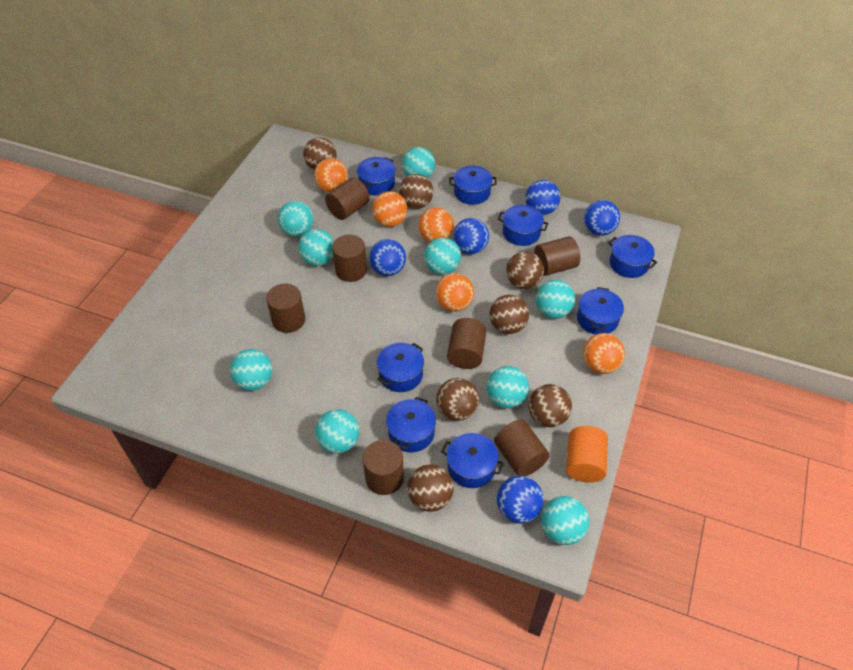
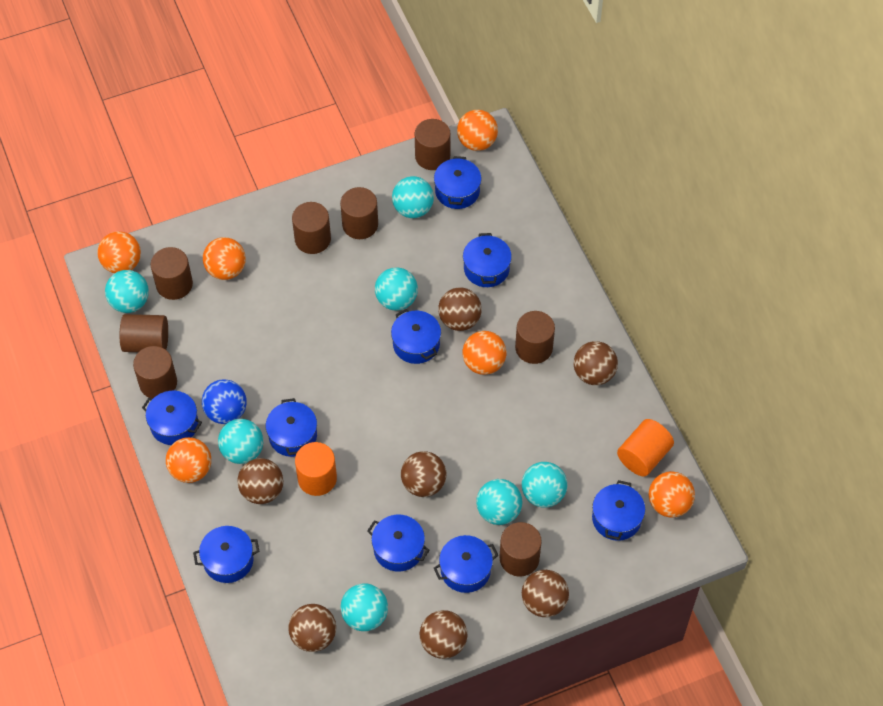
blue ball: [369,239,406,276] [453,218,489,254] [497,476,544,524] [525,180,560,215] [584,200,620,236] = 5 -> [202,379,247,424] = 1
blue pot: [357,157,396,195] [377,343,424,392] [386,397,436,452] [441,433,504,488] [449,166,497,205] [498,205,548,246] [577,287,624,335] [608,235,657,278] = 8 -> [142,391,202,445] [193,526,260,583] [266,398,317,457] [367,515,429,572] [391,309,441,364] [434,156,481,209] [434,535,498,593] [463,233,512,287] [592,480,645,541] = 9
brown cylinder: [266,284,305,333] [325,178,370,220] [332,235,367,282] [363,440,404,495] [447,318,487,369] [494,420,550,476] [534,236,580,276] = 7 -> [120,314,168,352] [133,346,177,399] [151,247,193,300] [292,202,331,254] [340,187,378,239] [415,119,451,170] [500,522,542,577] [515,311,555,364] = 8
orange ball: [314,158,348,193] [372,191,407,227] [418,207,454,242] [436,273,474,312] [583,333,625,374] = 5 -> [97,231,141,273] [166,437,211,483] [203,237,246,280] [457,110,498,151] [462,331,506,375] [649,471,695,518] = 6
orange cylinder: [566,426,608,483] = 1 -> [295,442,337,496] [617,419,674,476] = 2
turquoise ball: [230,349,272,391] [278,201,314,237] [298,229,334,266] [315,409,359,454] [402,147,435,178] [424,237,461,275] [487,366,529,408] [536,280,575,319] [541,496,589,545] = 9 -> [105,270,149,313] [218,419,263,464] [340,584,388,631] [375,267,418,311] [392,176,434,218] [476,479,522,525] [522,462,567,508] = 7

